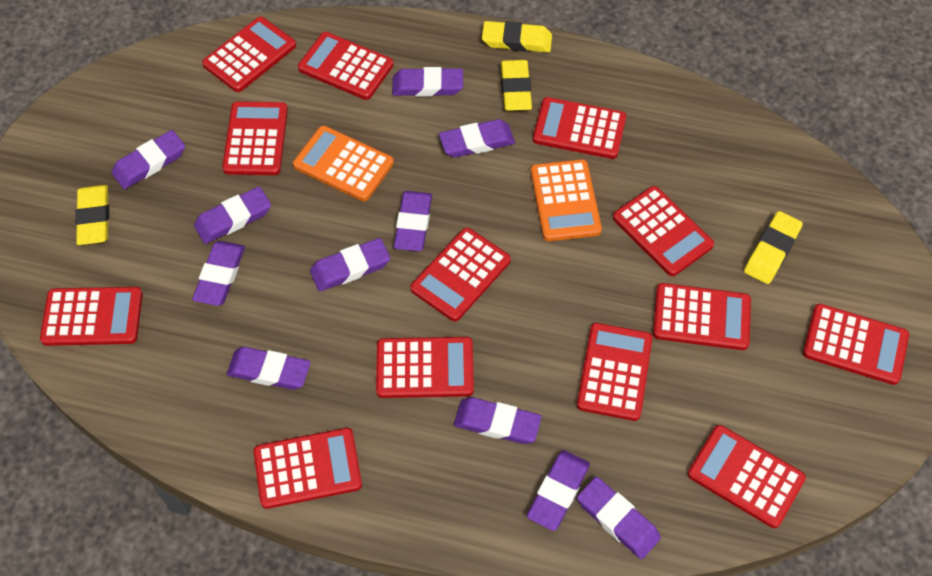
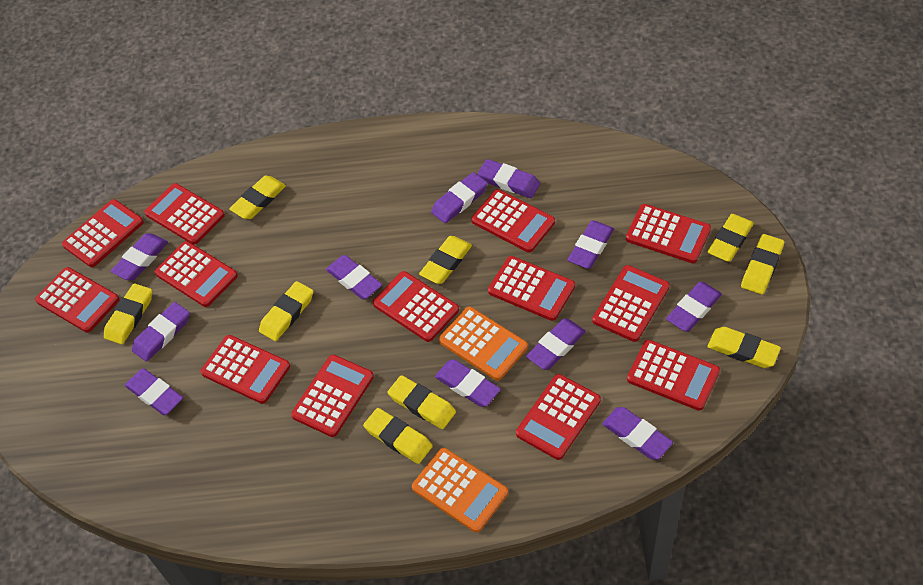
yellow eraser: [75,185,109,245] [482,21,552,52] [501,60,532,111] [744,211,803,284] = 4 -> [104,283,152,344] [229,176,286,219] [259,281,313,341] [363,408,433,464] [388,375,456,429] [419,236,472,284] [707,327,781,368] [708,214,754,262] [741,234,784,294] = 9

